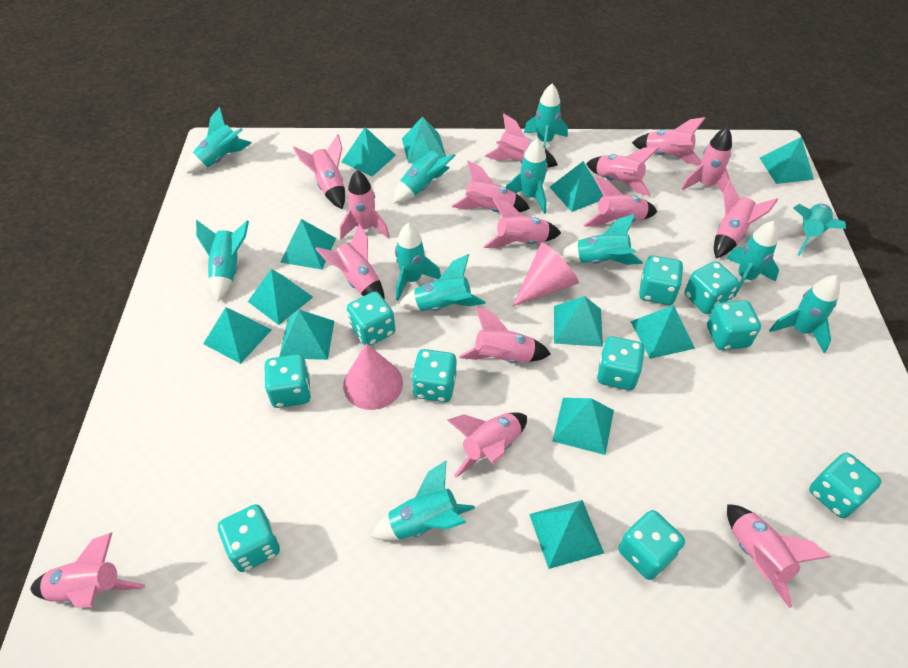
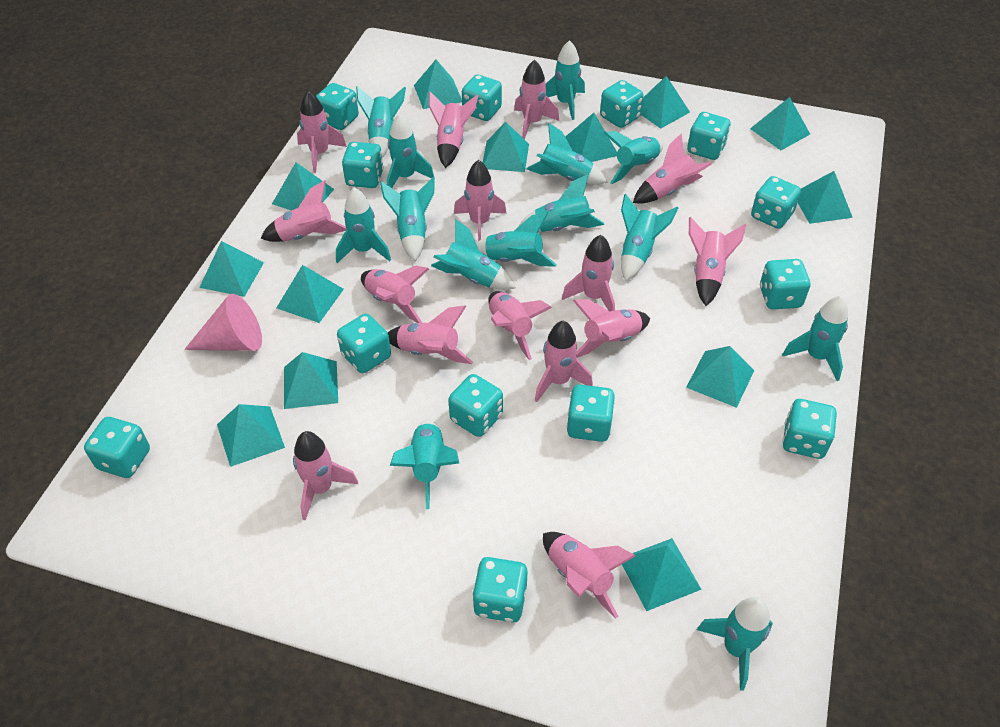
pink cone: [343,343,403,410] [513,243,579,306] = 2 -> [184,294,262,351] = 1
turquoise dice: [218,504,280,572] [265,354,311,408] [347,292,395,346] [411,349,456,402] [597,336,645,390] [618,510,685,580] [639,255,683,305] [685,261,739,314] [707,300,761,350] [809,453,882,518] = 10 -> [84,417,150,478] [316,83,359,130] [337,314,391,373] [342,142,384,188] [448,374,503,437] [462,75,502,121] [472,557,527,622] [567,385,615,442] [600,80,643,128] [687,112,731,160] [751,176,801,229] [760,259,810,310] [782,399,837,459] = 13
turquoise pyramid: [203,307,271,364] [248,269,313,325] [279,310,334,360] [280,219,336,270] [341,127,396,177] [402,116,446,163] [529,500,604,569] [550,161,603,212] [553,398,614,455] [554,296,603,347] [630,305,695,359] [760,137,814,184] = 12 -> [199,241,264,297] [217,404,285,467] [272,162,334,210] [276,265,344,323] [284,352,338,409] [414,60,462,109] [482,122,529,172] [566,113,617,162] [622,538,702,611] [641,76,690,129] [686,346,755,408] [750,97,810,150] [798,171,853,224] = 13
turquoise rocket: [186,107,252,173] [196,220,249,302] [370,461,475,540] [393,133,456,203] [395,223,441,301] [398,254,486,311] [506,139,548,214] [524,84,568,149] [559,214,643,265] [727,221,779,297] [769,275,840,353] [794,204,846,256] = 12 -> [336,187,391,263] [356,86,406,158] [380,177,435,261] [387,114,434,188] [390,419,459,509] [431,219,516,290] [476,211,557,267] [518,174,604,232] [527,123,608,185] [545,40,585,120] [604,131,663,184] [621,194,678,281] [697,597,773,690] [782,295,848,381] = 14

